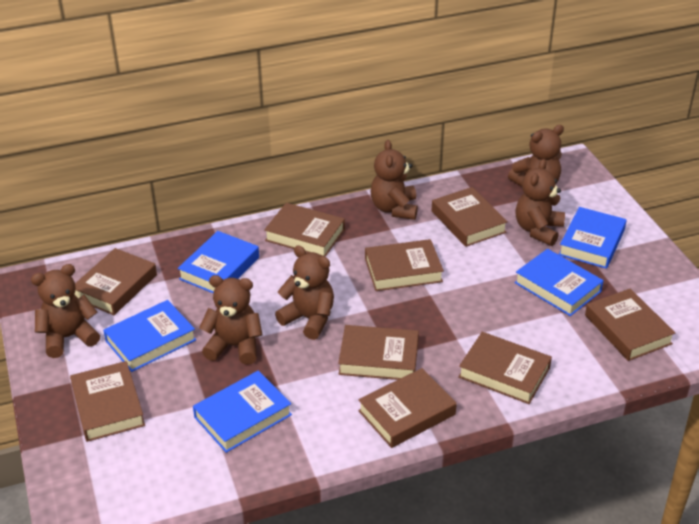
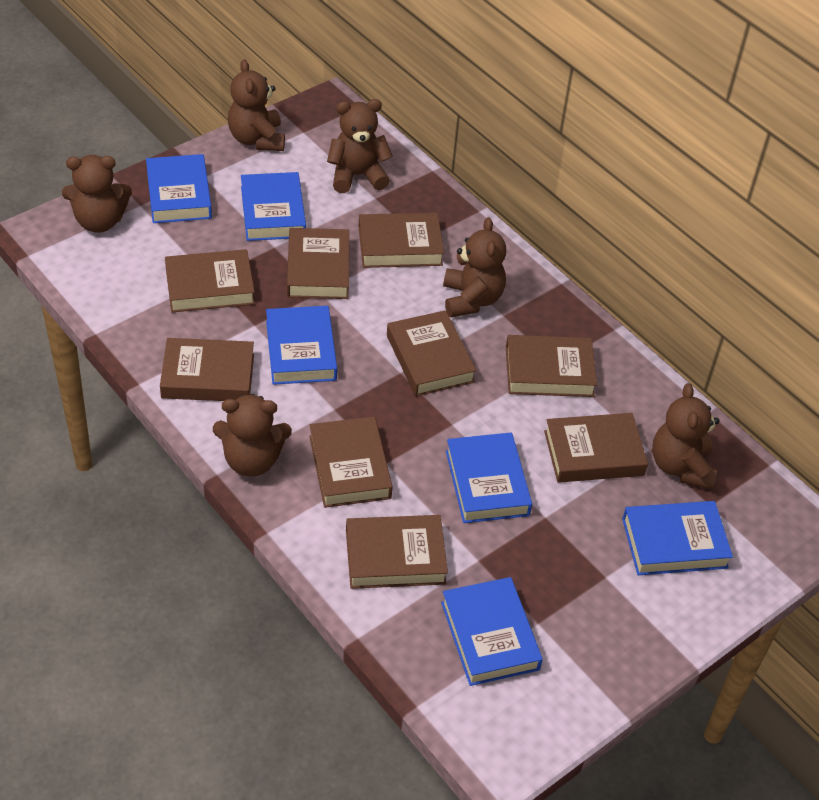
blue book: [103,300,196,372] [177,231,259,293] [193,371,292,453] [515,249,604,316] [558,207,627,269] = 5 -> [146,154,212,223] [241,172,306,241] [266,306,337,385] [441,577,543,686] [446,433,532,523] [622,501,733,575] = 6

